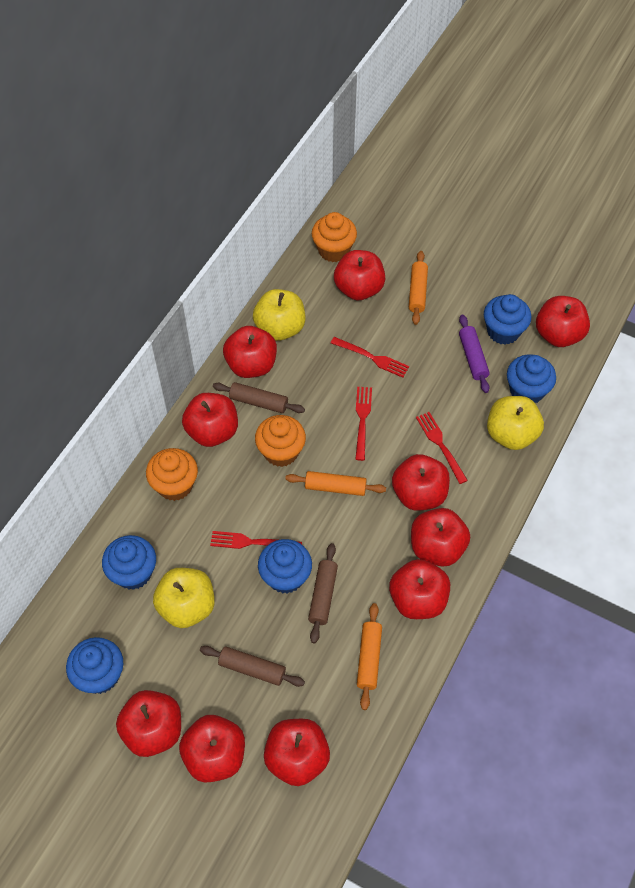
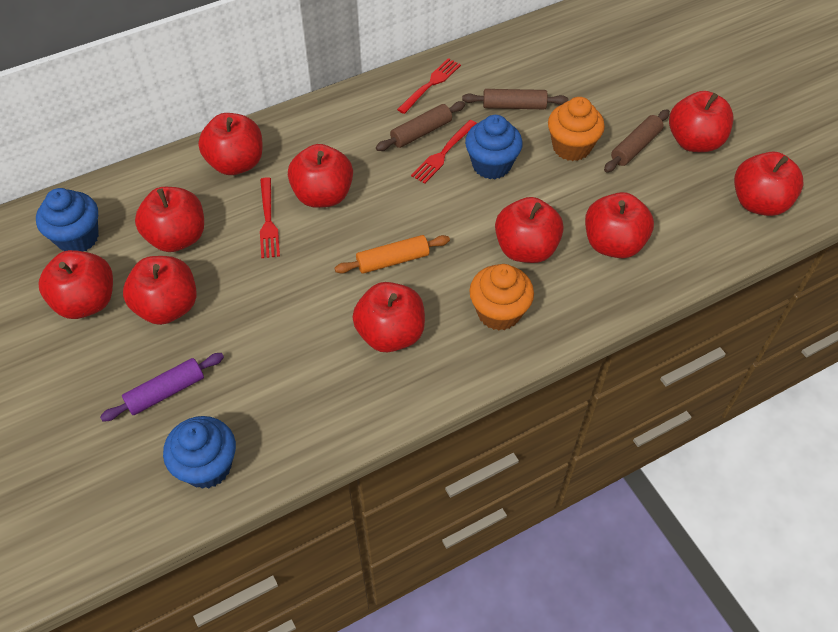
blue cupcake: [66,637,123,694] [102,535,156,590] [258,539,312,594] [484,294,531,345] [507,354,556,403] = 5 -> [36,188,99,251] [163,416,236,489] [465,115,523,179] = 3
orange cupcake: [146,448,198,501] [255,415,306,467] [312,212,357,262] = 3 -> [469,264,534,330] [548,97,605,161] = 2
orange rolling pin: [285,471,386,496] [357,603,382,710] [409,251,428,325] = 3 -> [335,235,450,274] = 1
red fork: [210,531,302,549] [331,337,409,378] [355,387,372,461] [416,412,468,484] = 4 -> [260,177,280,258] [397,58,461,114] [411,120,477,184] = 3
yellow apple: [153,568,215,628] [253,289,305,341] [487,396,544,450] = 3 -> none = 0

